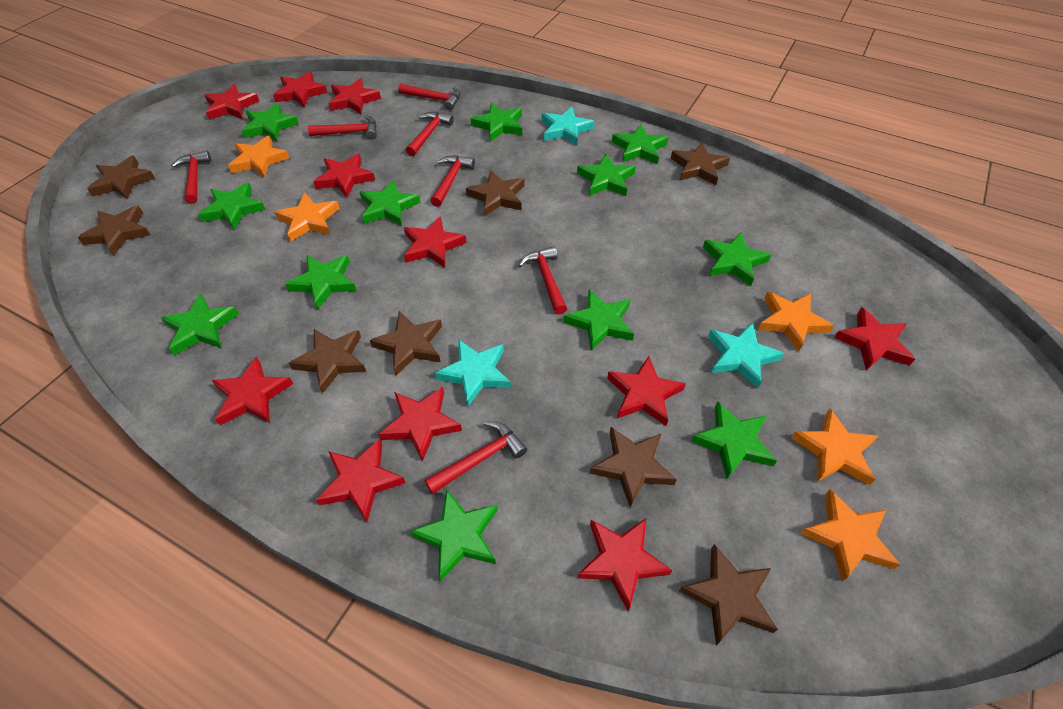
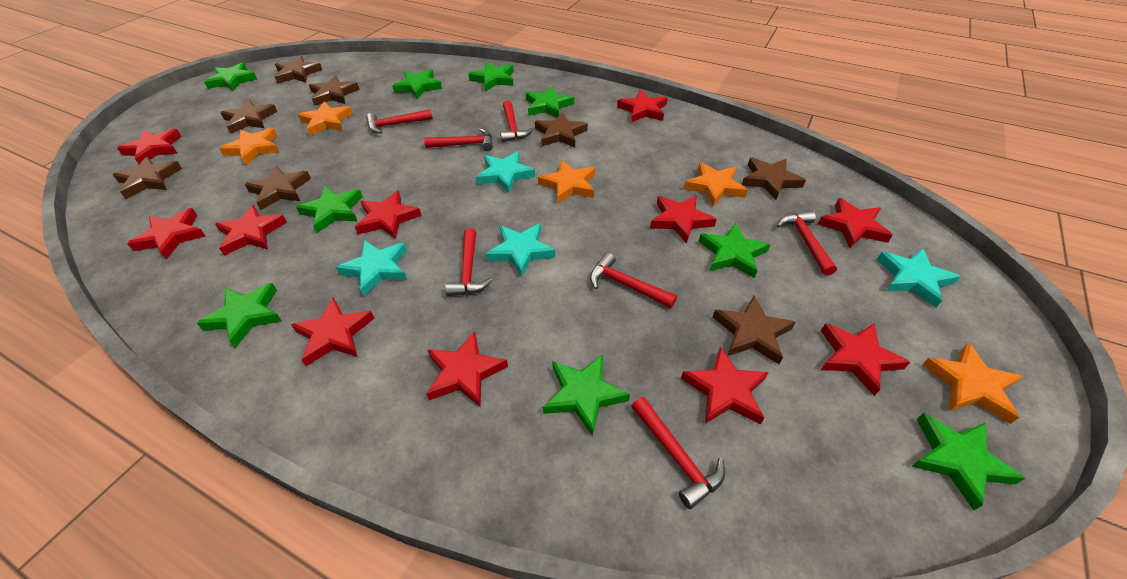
green star: [161,294,239,355] [198,182,266,230] [242,103,299,142] [285,255,357,309] [360,180,421,226] [410,489,498,582] [471,103,522,142] [564,290,634,351] [577,153,636,196] [612,124,669,164] [691,401,777,479] [703,232,771,286] = 12 -> [197,283,282,348] [204,62,257,91] [296,186,363,233] [392,69,442,99] [469,62,514,91] [526,86,574,118] [543,355,630,436] [699,223,771,278] [911,413,1025,510] = 9
turquoise star: [435,339,511,407] [542,107,595,145] [708,322,784,389] = 3 -> [336,240,407,296] [476,151,535,193] [486,224,556,277] [877,248,961,308] = 4

